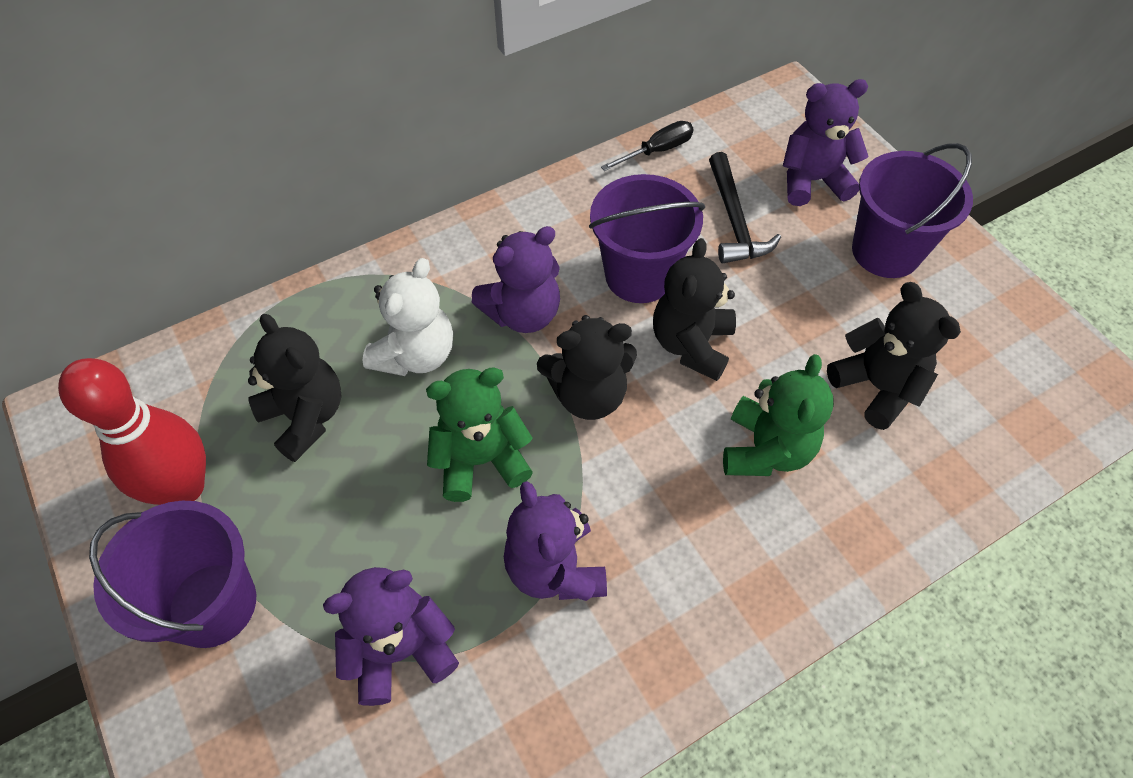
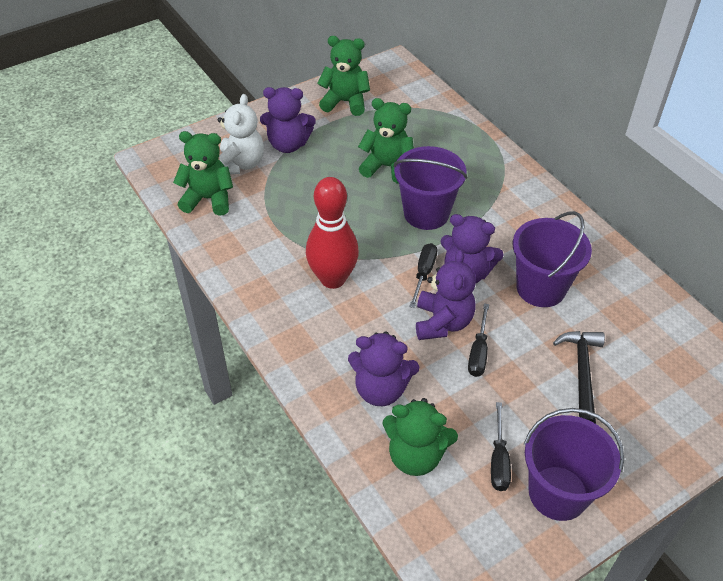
black screwdriver: [601,121,694,171] = 1 -> [409,243,437,308] [468,303,489,377] [491,402,511,491] = 3
black teddy bear: [248,314,342,462] [537,315,637,420] [653,238,736,381] [827,282,961,430] = 4 -> none = 0
green teddy bear: [426,367,533,502] [723,354,834,476] = 2 -> [173,131,233,216] [317,36,370,116] [358,98,414,183] [382,398,458,476] = 4

